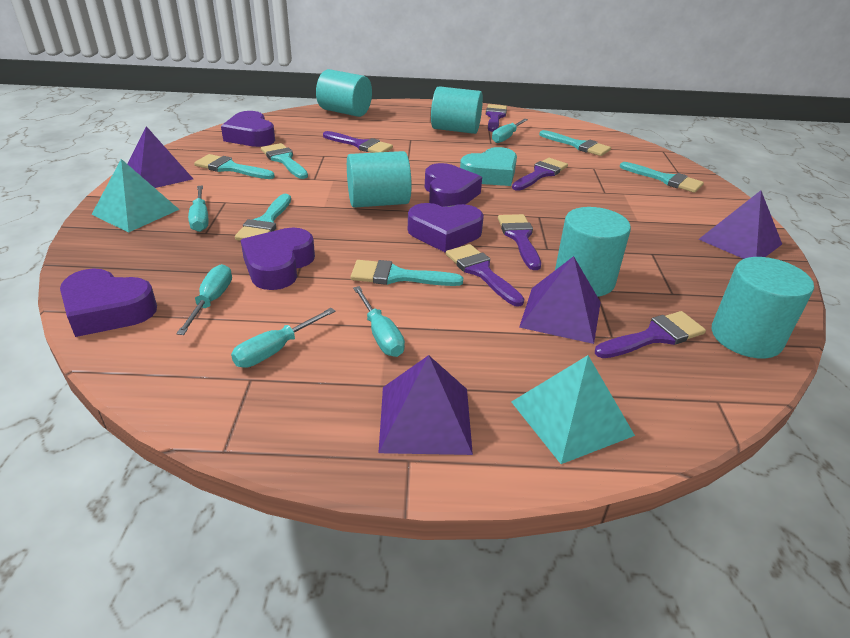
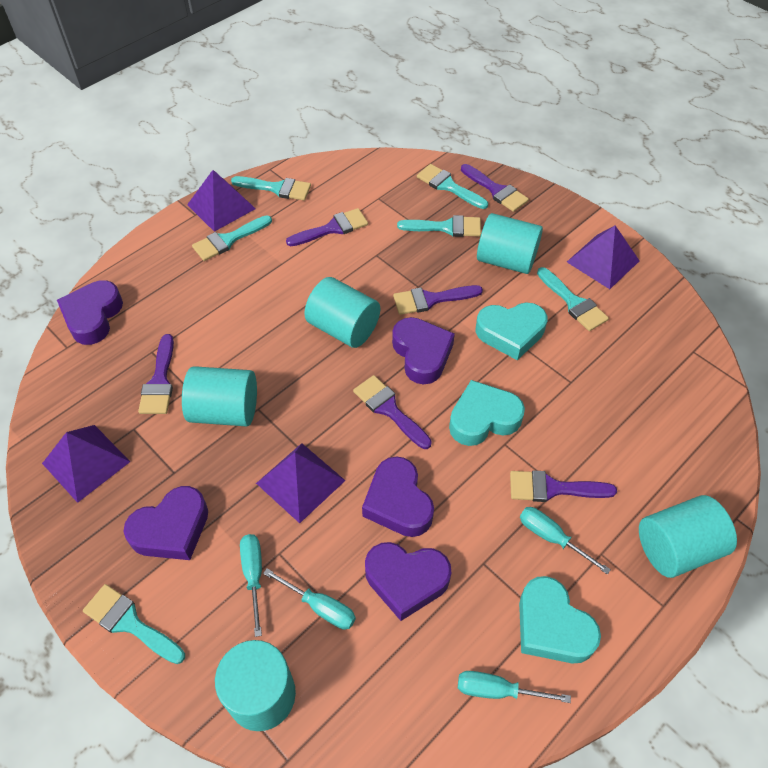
turquoise heart: [460,147,517,186] = 1 -> [449,380,525,446] [476,303,547,360] [519,576,601,663] = 3
turquoise pyramid: [91,159,180,232] [511,355,635,464] = 2 -> none = 0
turquoise screwdriver: [176,264,232,335] [188,186,208,232] [231,308,336,368] [353,286,405,357] [492,119,528,143] = 5 -> [240,534,262,637] [263,568,356,630] [458,671,571,703] [520,507,611,575] = 4

